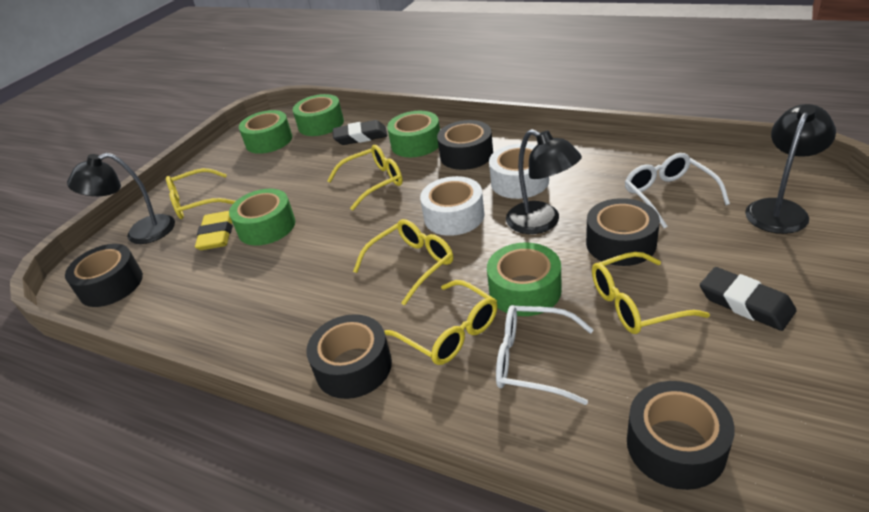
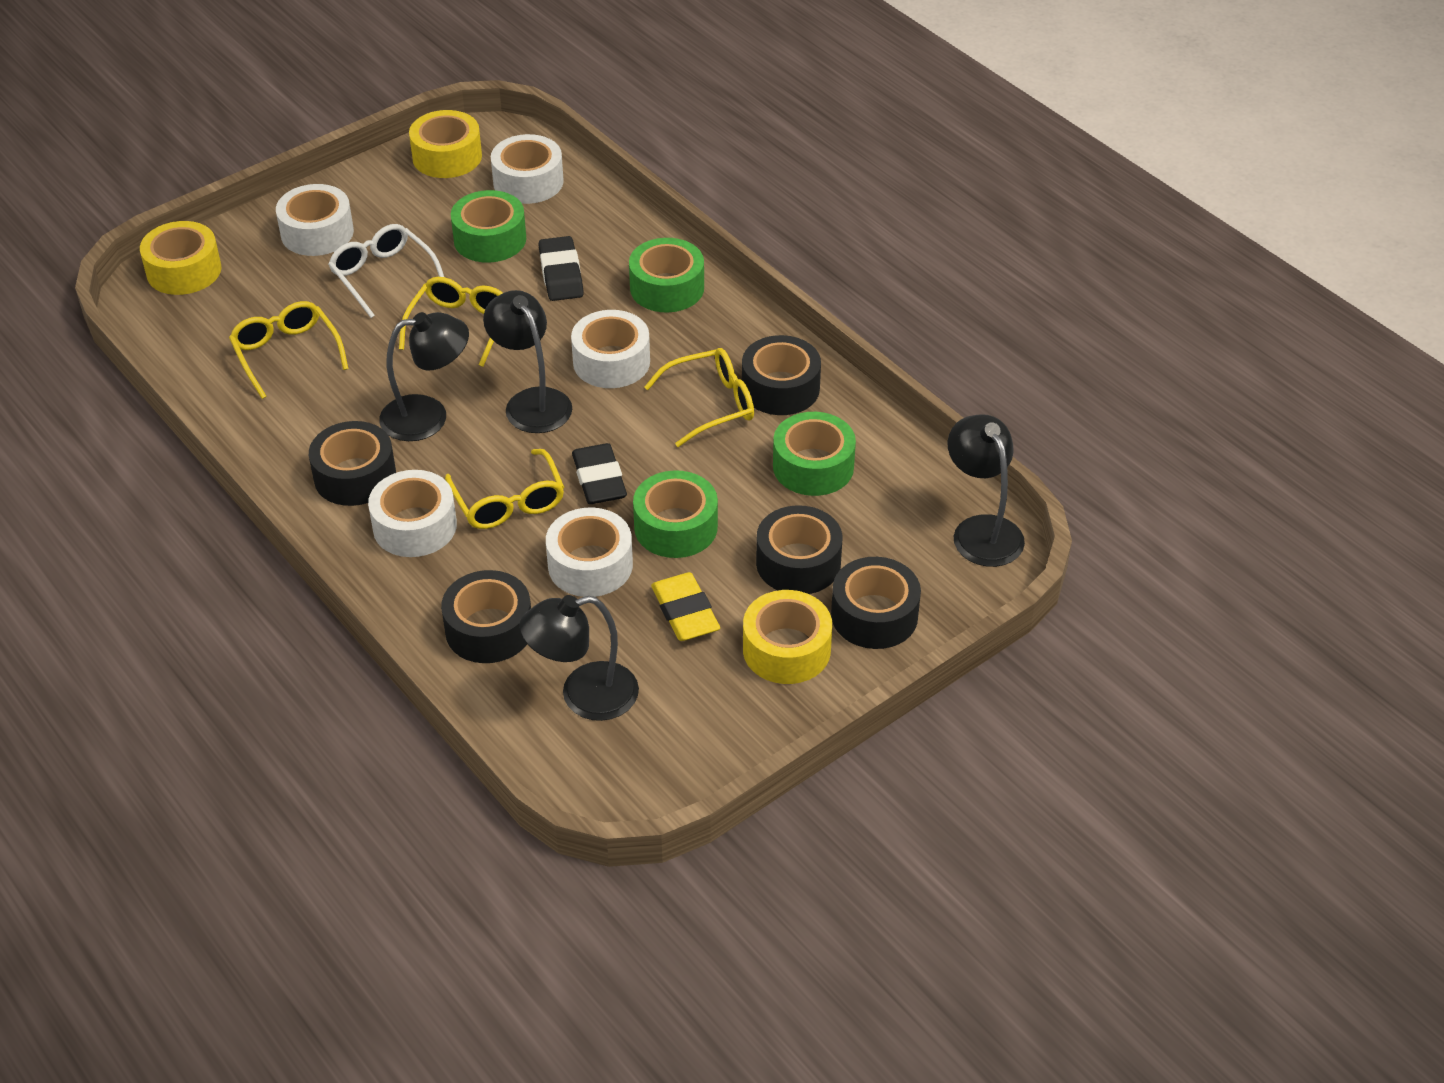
black lamp: [67,153,175,244] [506,129,582,234] [745,104,836,234] = 3 -> [379,312,469,441] [483,290,572,433] [519,595,639,721] [947,414,1025,567] = 4
green tape: [229,189,295,246] [239,110,292,154] [293,94,344,136] [387,111,440,157] [487,242,561,316] = 5 -> [451,190,526,263] [629,238,704,312] [633,470,718,558] [773,412,856,496] = 4
white glasses: [496,305,594,405] [625,153,730,228] = 2 -> [328,224,444,318] = 1
white tape: [420,176,485,236] [489,144,549,199] = 2 -> [276,184,354,256] [368,470,457,557] [491,134,564,204] [546,508,633,597] [571,310,650,388] = 5
yellow glasses: [166,168,235,219] [327,145,403,210] [353,219,453,306] [384,280,497,365] [592,252,710,334] = 5 -> [229,301,349,399] [399,277,503,367] [445,449,564,529] [644,348,754,447] = 4
yellow tape: none = 0 -> [140,221,221,295] [409,110,482,178] [743,590,832,684] = 3

